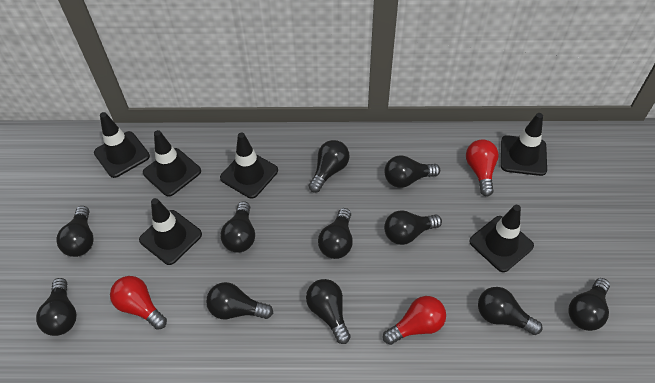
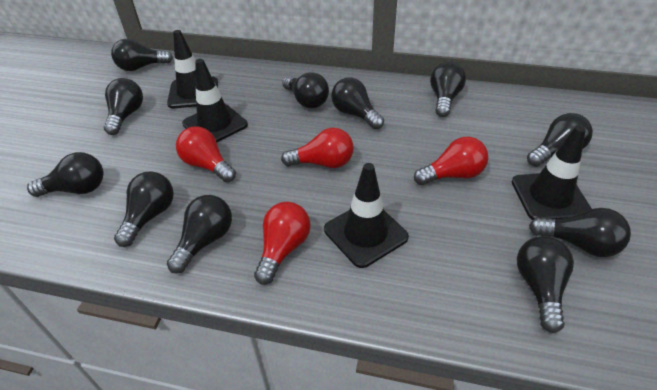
black traffic cone: [94,112,150,178] [139,198,202,265] [143,130,201,197] [220,132,278,199] [469,205,534,272] [501,113,547,176] = 6 -> [167,30,218,108] [182,59,248,142] [324,163,409,268] [512,126,592,220] = 4
red light bulb: [110,276,167,330] [383,296,446,345] [466,140,499,196] = 3 -> [176,127,236,183] [254,202,310,285] [281,128,354,168] [414,136,488,185] = 4

